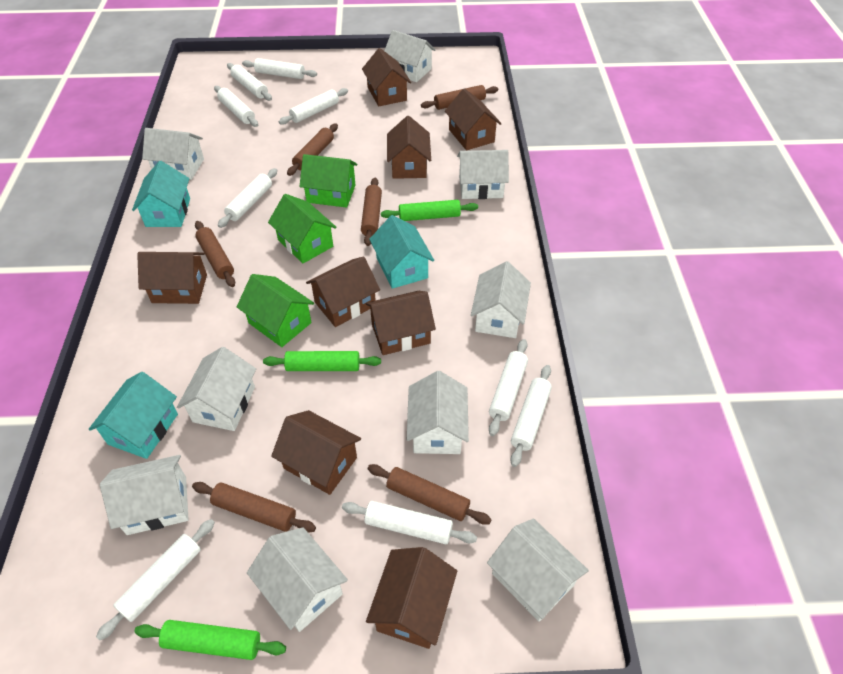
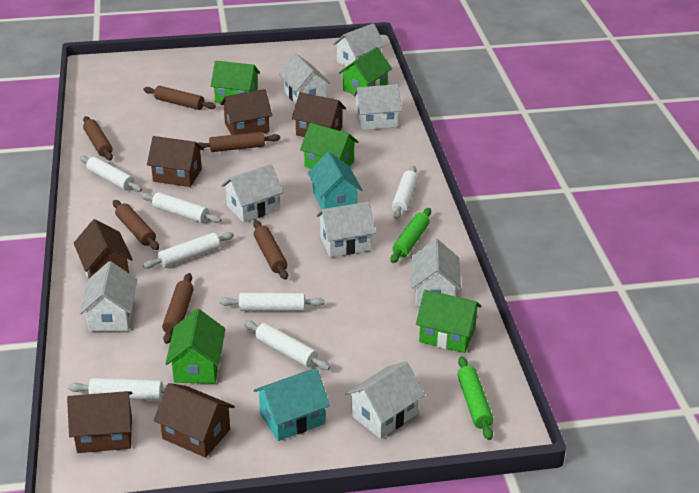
brown house: [137,252,207,304] [271,410,361,495] [306,256,380,327] [362,48,411,106] [366,291,436,355] [366,547,457,649] [387,116,431,179] [445,88,502,150] = 8 -> [67,391,133,453] [74,219,133,278] [147,136,204,187] [154,383,235,458] [220,89,272,135] [292,92,346,137] = 6
green house: [237,274,314,347] [268,194,337,263] [300,154,357,208] = 3 -> [165,309,225,384] [211,61,260,103] [300,123,359,169] [339,47,392,94] [416,290,481,353] = 5
green rolling pin: [134,620,286,660] [263,351,381,371] [381,200,478,221] = 3 -> [390,208,431,263] [457,356,494,440] = 2
turquoise house: [89,372,178,459] [132,161,190,227] [369,215,434,289] = 3 -> [254,369,330,441] [308,152,362,209] = 2
white house: [100,455,189,535] [142,128,204,180] [177,347,256,431] [247,527,348,632] [384,30,436,82] [407,371,469,454] [457,150,509,199] [471,261,531,338] [487,518,589,622] = 9 -> [80,261,137,332] [221,164,283,223] [279,54,330,104] [316,202,376,257] [333,23,385,67] [345,361,425,439] [353,84,402,130] [411,239,461,306] = 8
white rolling pin: [96,519,215,640] [214,86,258,127] [218,168,277,228] [227,63,272,101] [242,58,317,79] [279,88,348,125] [342,501,477,544] [489,339,528,436] [510,365,552,467] = 9 -> [68,378,166,400] [79,156,142,192] [140,192,221,223] [143,232,234,269] [219,293,325,311] [244,320,330,370] [392,166,418,219] = 7

